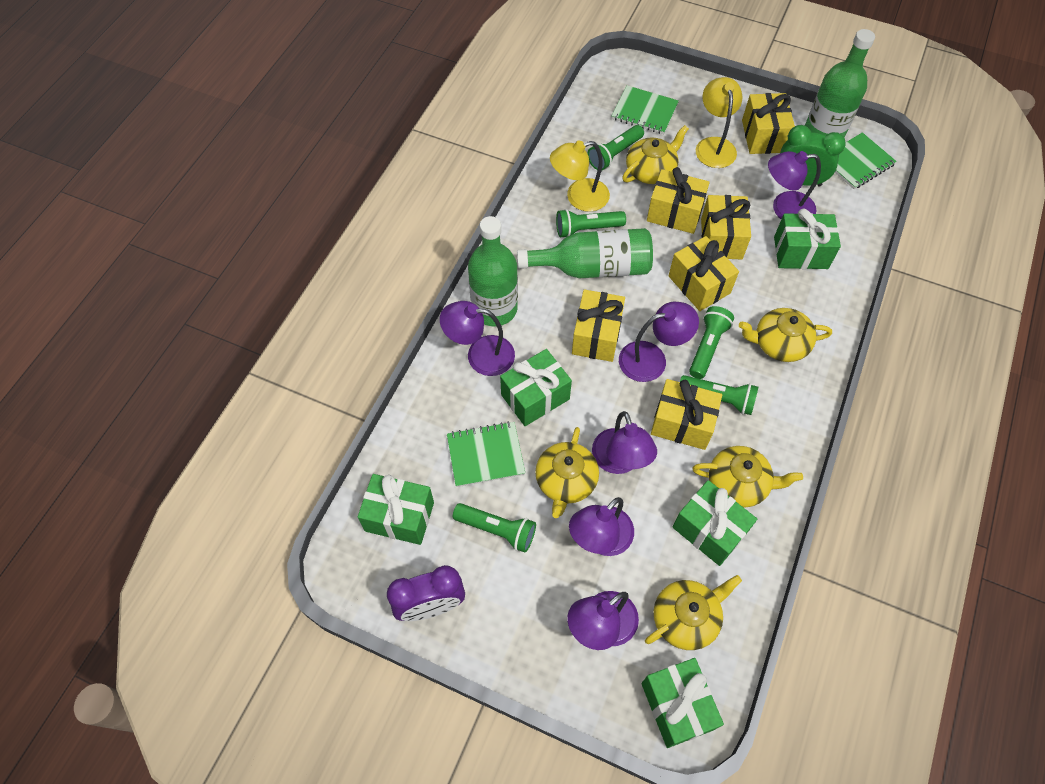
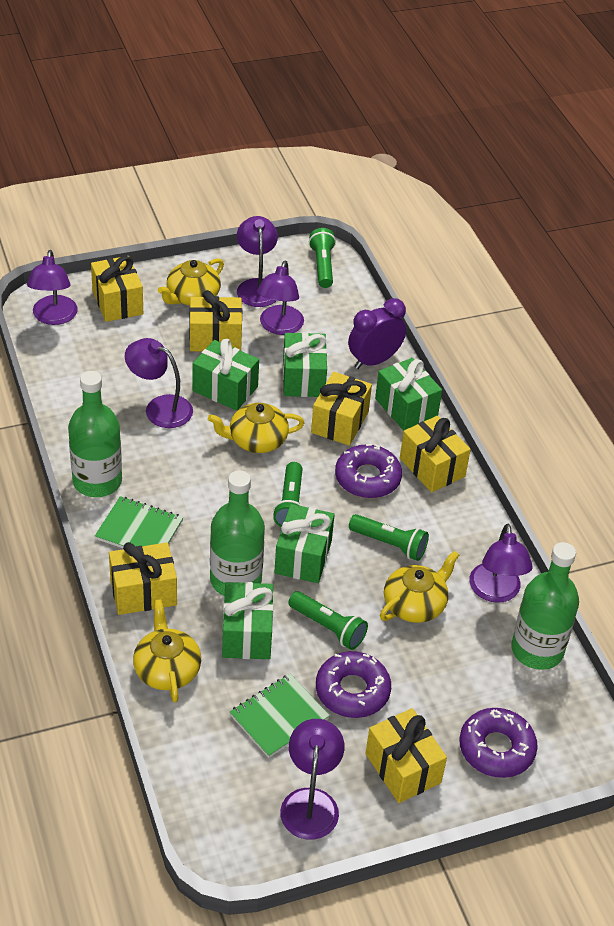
green clock: [780,125,846,186] = 1 -> none = 0
green flashlight: [453,503,536,553] [556,209,626,237] [587,125,644,171] [680,375,758,415] [689,306,734,379] = 5 -> [273,462,303,527] [288,591,368,650] [309,228,336,288] [349,514,429,561] = 4
green notebook: [447,421,525,487] [612,85,679,134] [835,132,897,189] = 3 -> [95,496,183,548] [230,674,330,758] = 2
purple donut: none = 0 -> [316,651,391,718] [335,444,402,498] [459,708,538,778] = 3
yellow lamp: [550,141,610,212] [696,77,742,168] = 2 -> none = 0
yellow teapot: [535,427,599,518] [622,125,689,184] [645,575,742,650] [692,446,803,507] [739,308,832,362] = 5 -> [133,600,201,702] [158,258,224,305] [208,403,304,453] [380,551,459,623] = 4

